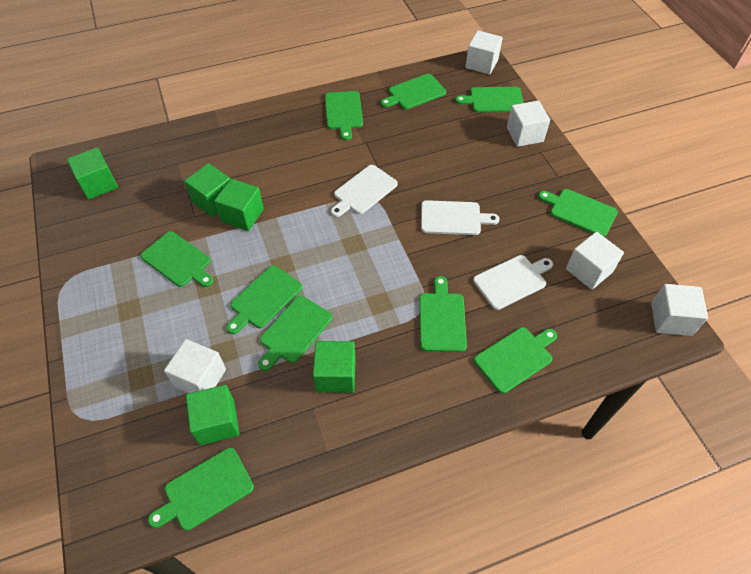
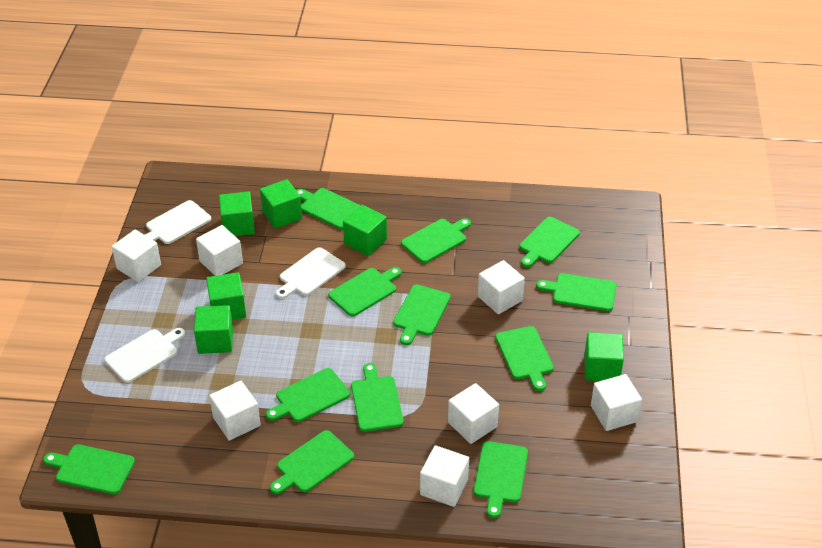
green cube: [67,147,118,199] [184,163,230,217] [186,385,239,445] [214,179,264,231] [313,341,356,393] = 5 -> [194,305,233,354] [206,272,246,320] [219,192,255,236] [260,179,302,229] [343,205,387,256] [584,332,624,381] = 6
green cutting board: [141,231,213,287] [148,448,254,531] [226,265,303,334] [258,296,332,371] [325,91,363,141] [381,74,446,110] [419,276,467,352] [455,87,524,113] [474,327,557,394] [538,189,618,237] = 10 -> [43,444,135,494] [266,368,350,422] [270,430,354,494] [296,188,361,229] [328,267,401,316] [351,363,404,432] [393,285,451,345] [401,218,471,263] [474,441,528,518] [495,326,554,391] [519,217,580,267] [536,273,617,311] = 12
white cube: [164,339,226,393] [465,30,503,75] [507,101,550,147] [566,232,624,290] [651,284,708,336] = 5 -> [112,229,161,282] [196,225,243,276] [209,381,261,441] [420,445,469,507] [448,383,499,444] [478,260,525,314] [591,374,642,431] = 7

